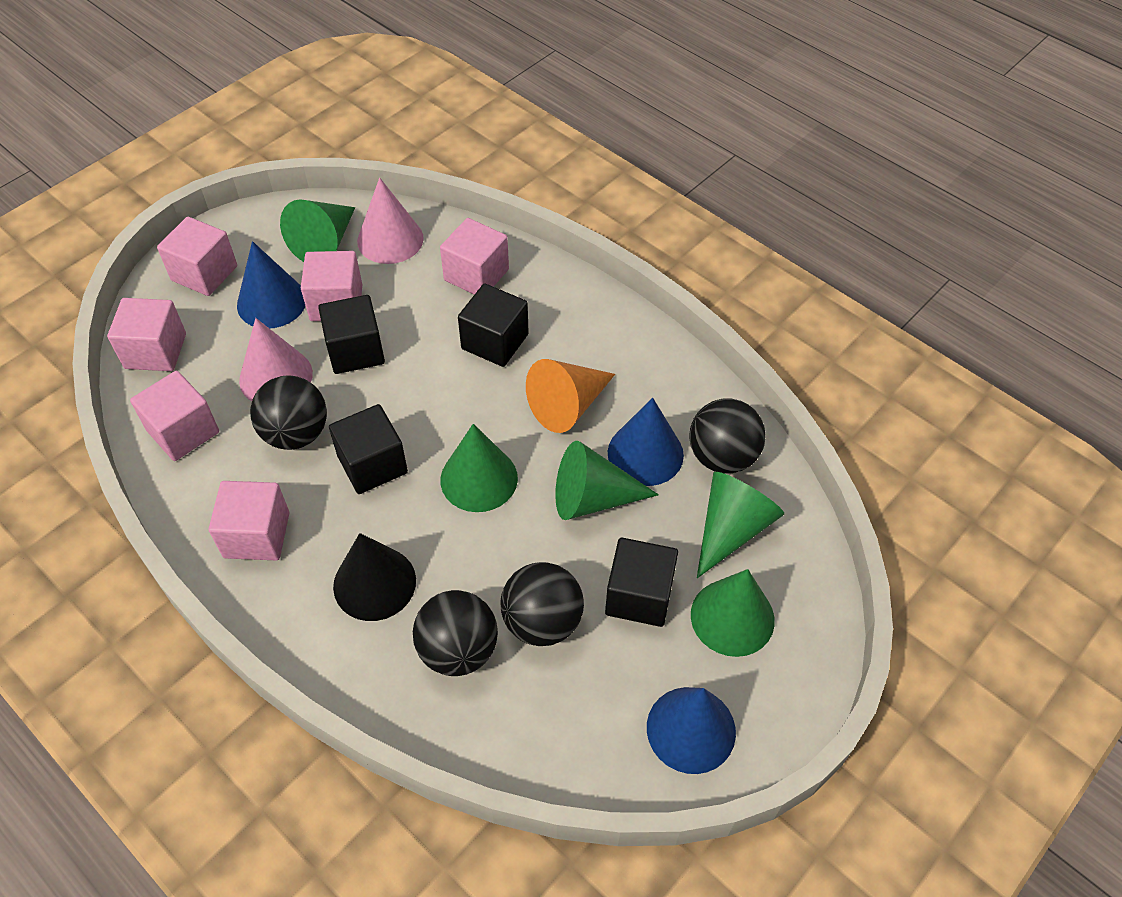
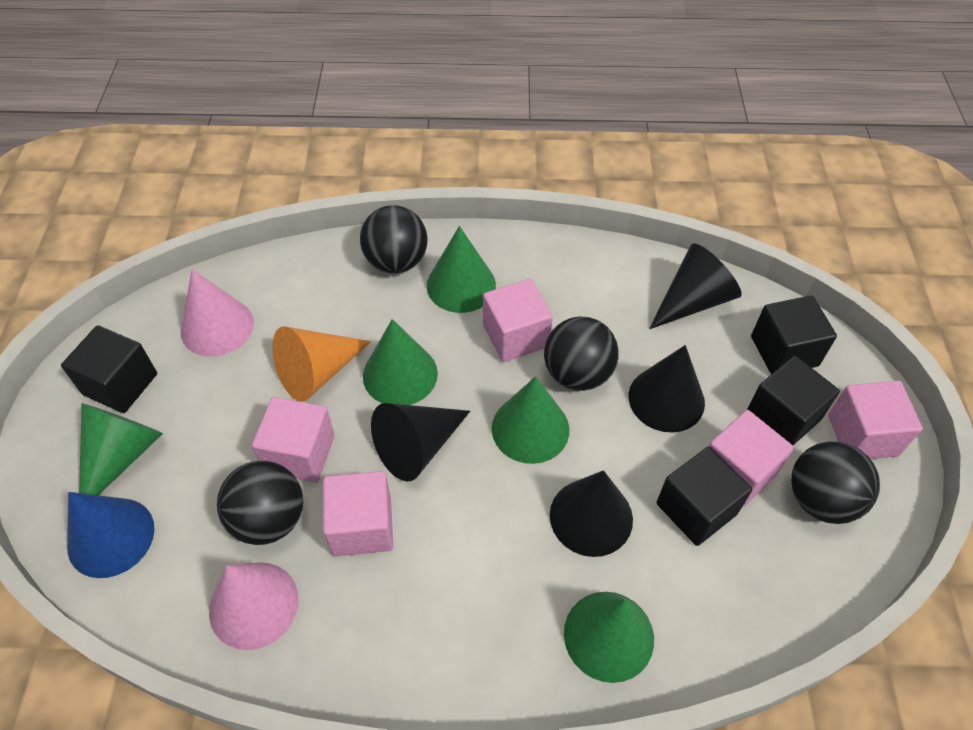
black cone: [333,533,416,621] = 1 -> [371,403,470,482] [550,470,633,557] [629,345,705,433] [649,243,742,329] = 4
blue cone: [237,241,305,329] [608,398,684,486] [647,687,736,774] = 3 -> [67,492,155,578] = 1
pink cube: [107,298,186,371] [130,371,219,461] [157,217,237,296] [209,481,289,560] [301,251,362,321] [440,218,509,295] = 6 -> [252,397,335,483] [323,471,393,557] [483,279,553,362] [708,410,794,507] [828,381,923,459] = 5

